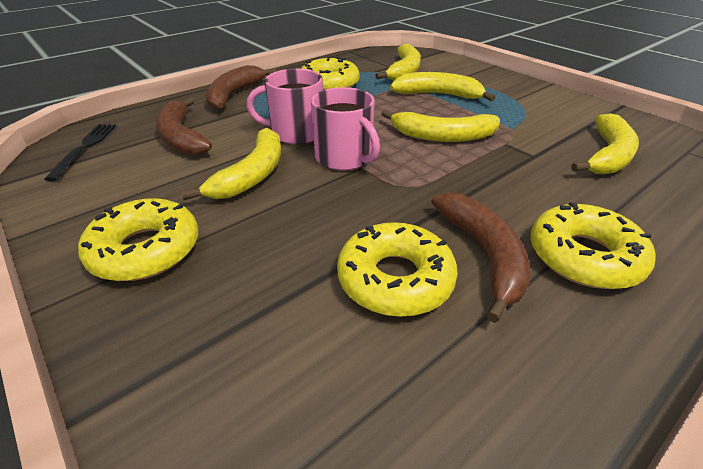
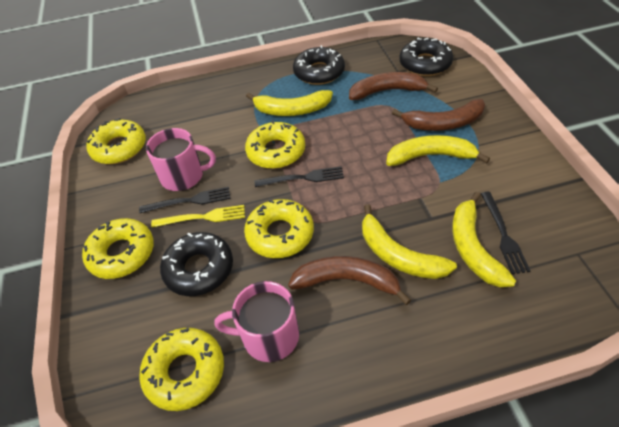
black donut: none = 0 -> [160,232,233,296] [293,45,345,85] [400,38,453,76] = 3
black fork: [44,124,116,181] = 1 -> [139,187,231,213] [254,166,344,187] [481,192,530,274] = 3
yellow banana: [181,128,281,200] [375,44,421,81] [381,109,500,142] [390,72,496,102] [571,113,639,174] = 5 -> [246,90,333,116] [362,204,457,279] [386,135,490,166] [452,192,516,287] = 4
yellow donut: [78,198,198,281] [301,57,360,90] [337,222,458,317] [530,202,656,289] = 4 -> [82,218,154,279] [86,118,146,164] [139,328,224,411] [244,199,314,258] [245,120,305,169] = 5
yellow fork: none = 0 -> [151,205,245,227] = 1

